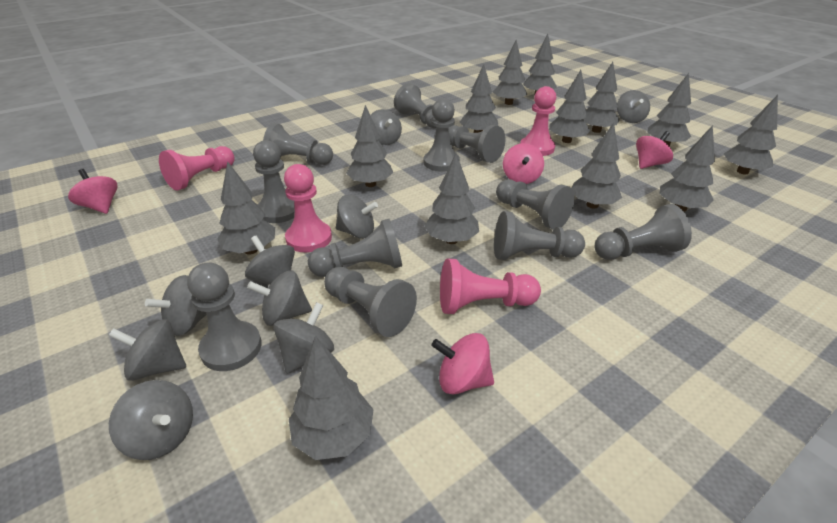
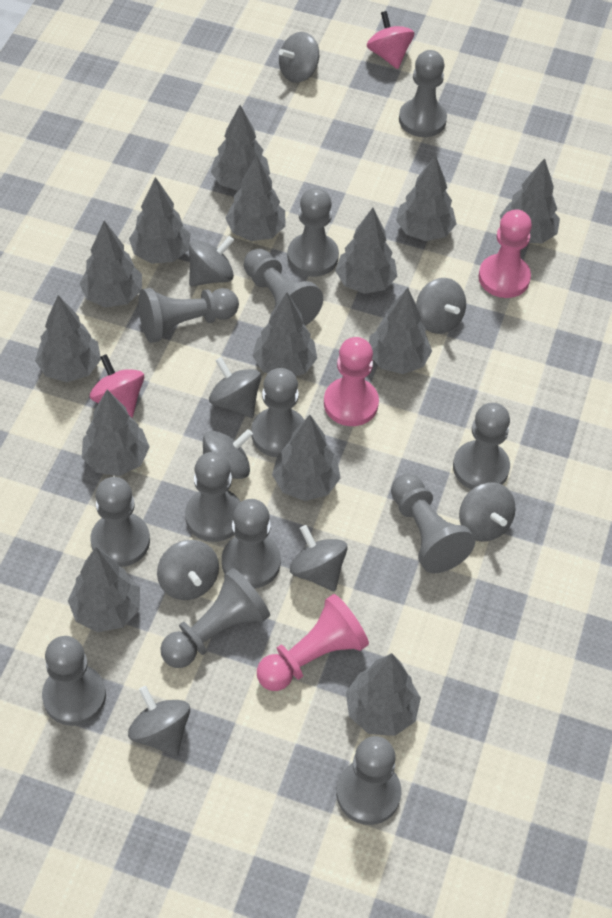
grey pawn: [187,262,262,371] [253,140,295,223] [263,123,333,165] [308,219,402,277] [324,267,417,337] [394,83,436,128] [424,99,460,172] [449,125,505,163] [494,211,585,260] [496,179,575,229] [595,204,692,260] = 11 -> [42,636,106,726] [91,477,150,567] [139,288,239,343] [160,568,270,668] [185,452,240,542] [222,499,281,589] [244,249,323,326] [251,368,304,457] [287,188,339,277] [336,736,401,825] [391,474,475,573] [399,50,447,137] [453,403,510,490] = 13
grey tree: [217,161,275,255] [289,336,374,460] [346,105,393,187] [424,153,479,244] [459,64,498,133] [493,40,527,105] [523,34,557,96] [549,70,590,143] [571,123,622,209] [584,62,620,133] [647,73,691,147] [659,125,715,212] [724,95,778,174] = 13 -> [35,295,101,382] [68,547,140,632] [79,221,142,308] [82,390,150,476] [129,177,191,264] [211,105,270,191] [225,155,286,241] [252,292,317,376] [272,415,341,501] [335,208,397,294] [346,653,421,736] [369,288,432,374] [396,155,456,241] [500,158,560,243] = 14
pink pawn: [159,146,235,191] [284,164,332,252] [440,259,541,314] [520,86,556,156] = 4 -> [257,594,369,691] [324,337,379,426] [478,209,532,298] = 3
pink spinning top: [68,169,117,214] [431,333,494,395] [503,143,544,184] [636,131,673,169] = 4 -> [90,354,144,418] [367,11,414,69] = 2

